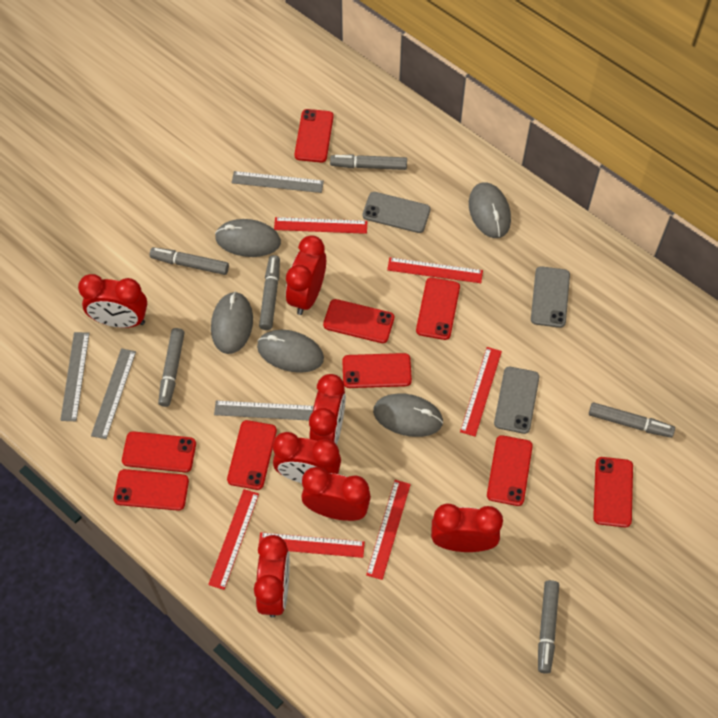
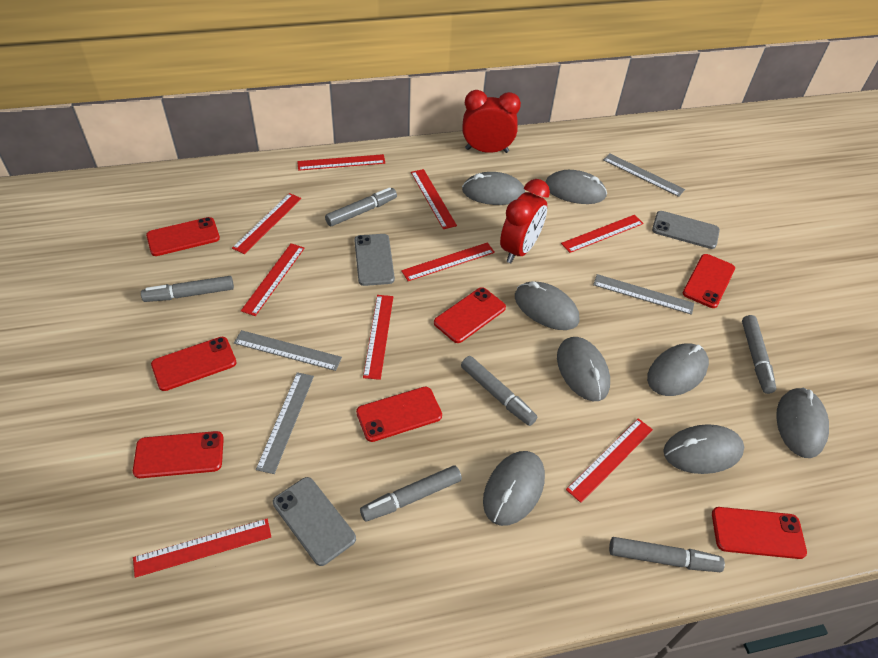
grey mouse: [211,291,253,354] [215,219,281,257] [257,330,324,373] [373,393,443,437] [469,182,511,238] = 5 -> [462,172,525,205] [483,451,545,526] [515,281,579,330] [545,170,607,204] [557,337,610,401] [647,343,709,396] [663,424,744,474] [776,388,829,458] = 8
red clock: [78,274,147,328] [254,535,290,618] [273,432,341,483] [286,235,326,315] [301,467,371,521] [309,374,346,445] [431,503,503,552] = 7 -> [462,90,521,153] [500,179,550,263] = 2
red phone: [114,469,189,511] [122,431,196,472] [227,420,277,490] [295,109,334,162] [323,299,394,343] [342,353,412,388] [416,277,460,340] [487,435,533,506] [593,457,633,527] = 9 -> [133,431,224,478] [146,217,220,256] [151,337,236,391] [356,387,442,442] [434,287,506,343] [683,254,735,308] [712,507,807,559] = 7
red ruler: [208,489,259,590] [258,532,365,558] [274,217,368,234] [366,480,411,580] [387,257,483,283] [460,347,502,436] = 6 -> [133,519,271,578] [232,193,301,254] [241,243,305,316] [297,154,385,171] [363,295,393,380] [401,242,495,281] [411,169,457,229] [561,215,644,253] [566,418,653,503] = 9

